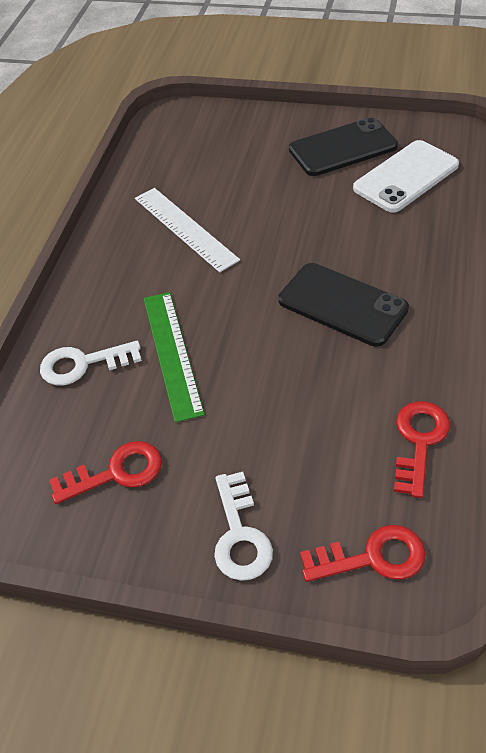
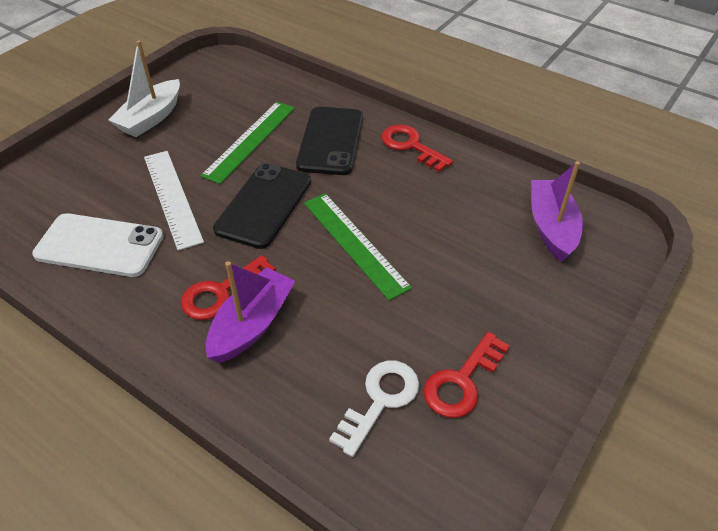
green ruler: [144,292,205,423] = 1 -> [201,102,295,184] [304,193,412,301] = 2
purple boat: none = 0 -> [206,261,295,363] [531,161,583,262] = 2
white boat: none = 0 -> [108,40,180,137] = 1
white key: [40,341,142,385] [214,472,273,581] = 2 -> [329,361,419,457] = 1

